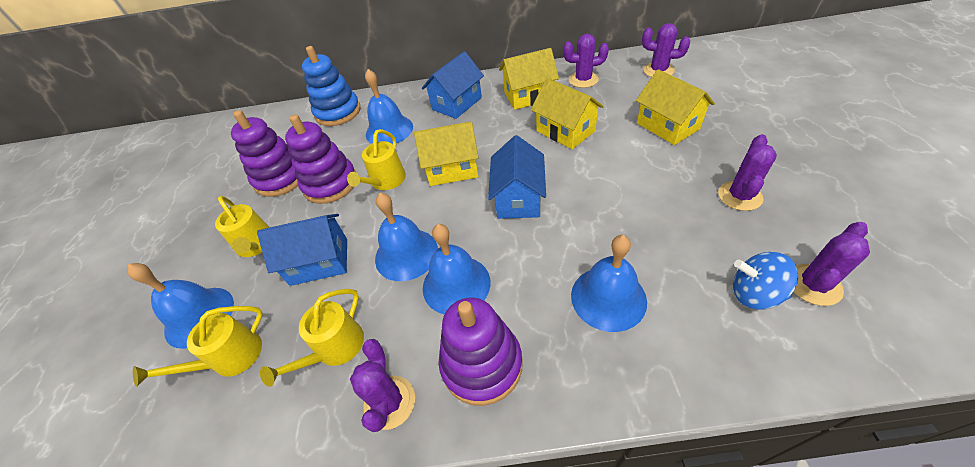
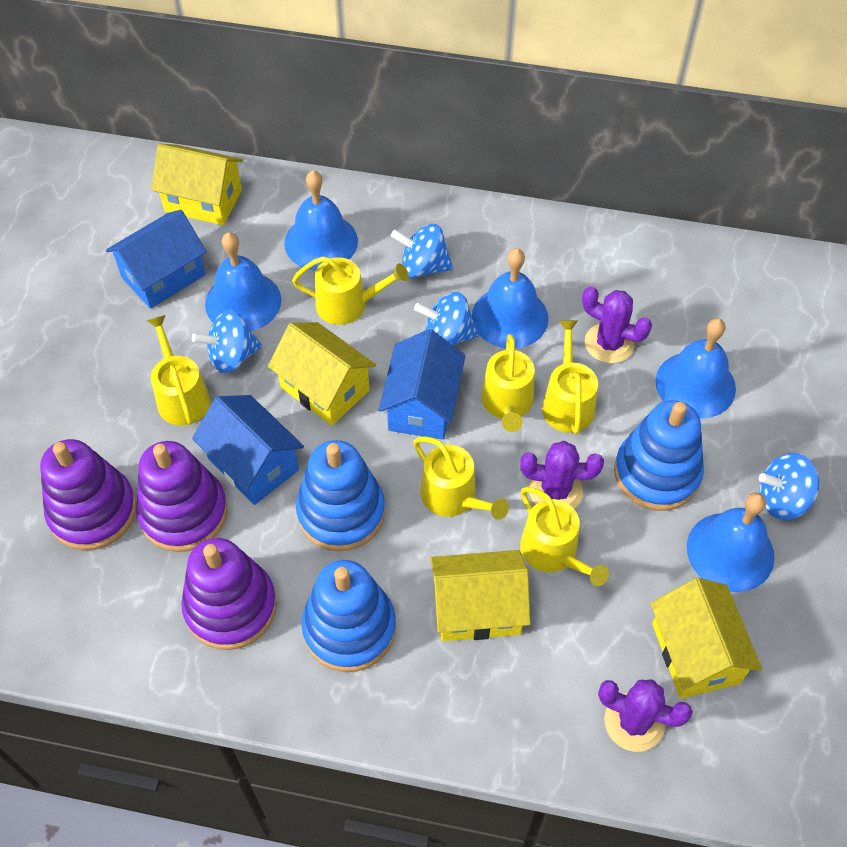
blue spinning top: [733,252,798,310] = 1 -> [192,310,262,373] [391,224,453,278] [414,292,479,345] [759,453,819,520] = 4
blue stacking toy: [302,46,361,126] = 1 -> [296,440,385,551] [301,560,396,672] [614,400,704,511] = 3
purple cactus: [350,339,415,432] [563,34,609,88] [642,23,690,77] [718,134,777,211] [794,222,870,306] = 5 -> [520,441,604,509] [582,286,652,363] [598,679,693,752] = 3
yellow watering can: [133,306,263,387] [215,196,270,257] [260,289,364,387] [347,129,406,190] = 4 -> [146,315,211,426] [292,256,408,325] [413,437,509,520] [481,334,535,432] [520,487,609,586] [542,320,598,434] = 6

